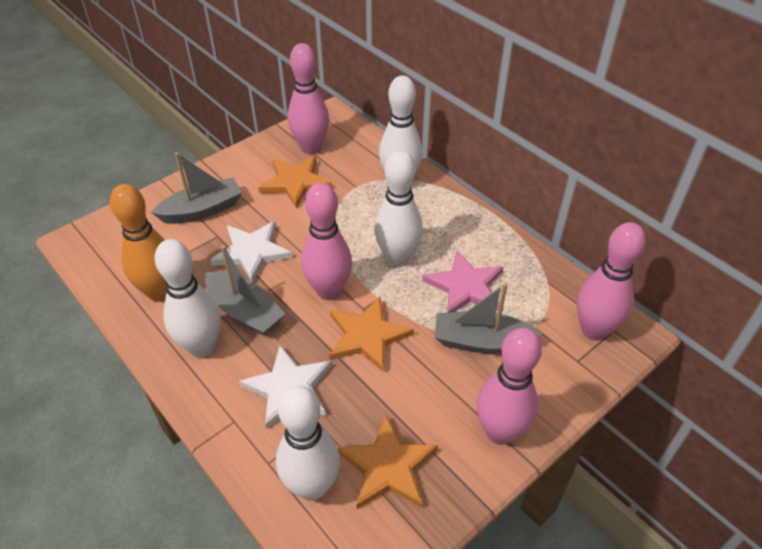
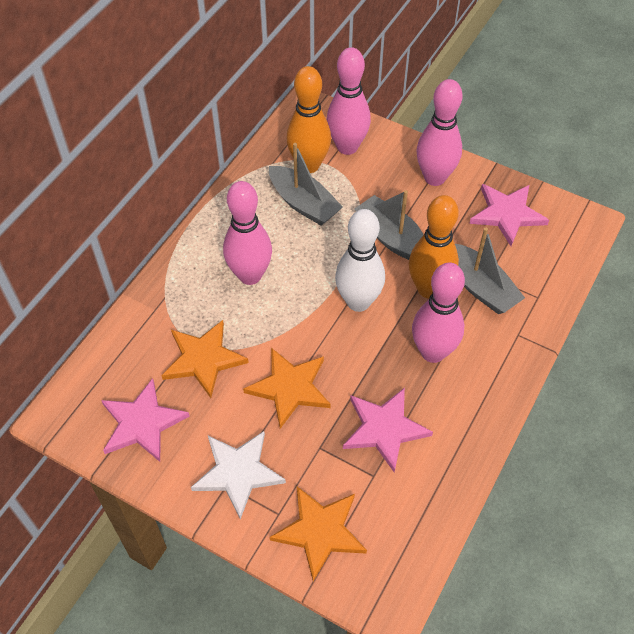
orange bowling pin: [110,184,167,302] = 1 -> [286,66,331,173] [409,195,459,298] = 2
pink star: [422,250,503,313] = 1 -> [101,378,190,462] [343,388,433,472] [469,184,549,246] = 3
white bowling pin: [155,239,220,358] [276,386,340,500] [374,150,423,267] [379,75,422,173] = 4 -> [335,209,385,312] = 1
white star: [210,221,292,282] [239,345,331,430] = 2 -> [191,431,286,519] = 1

